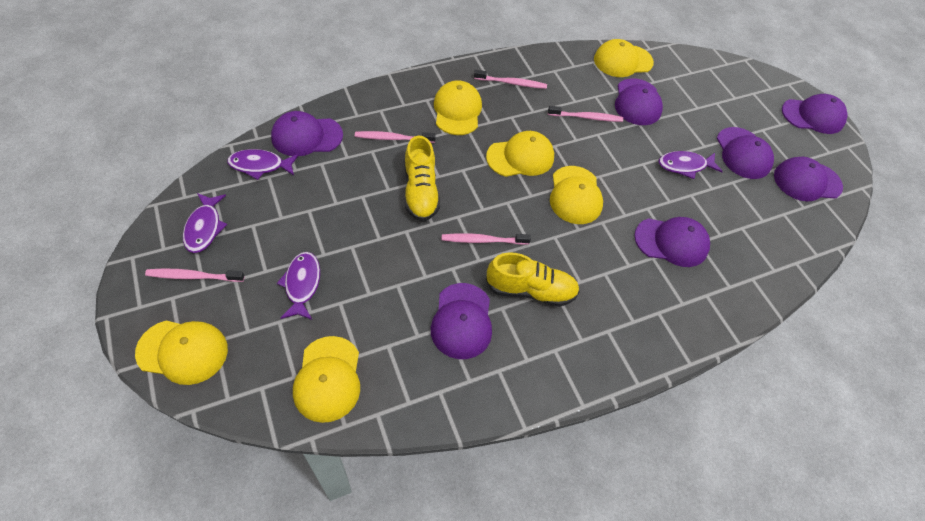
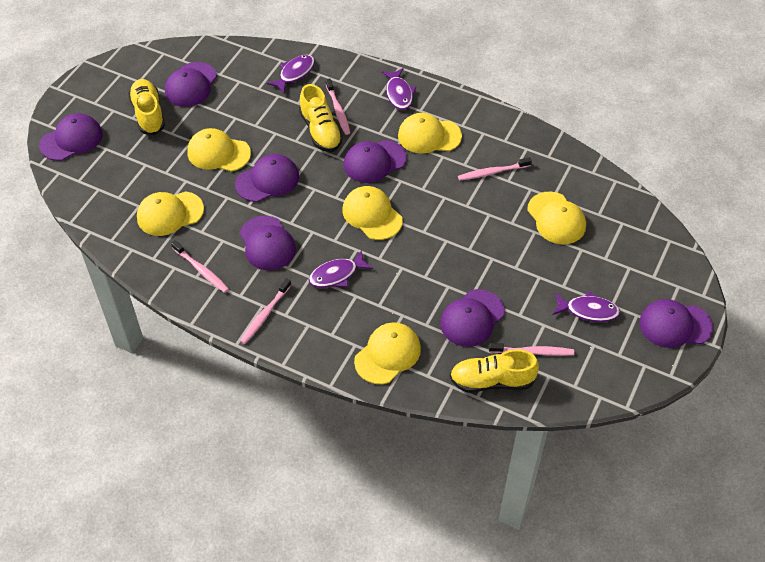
yellow shoe: [405,135,440,221] [486,252,580,307] = 2 -> [128,79,165,135] [299,84,343,152] [450,349,539,393] = 3

